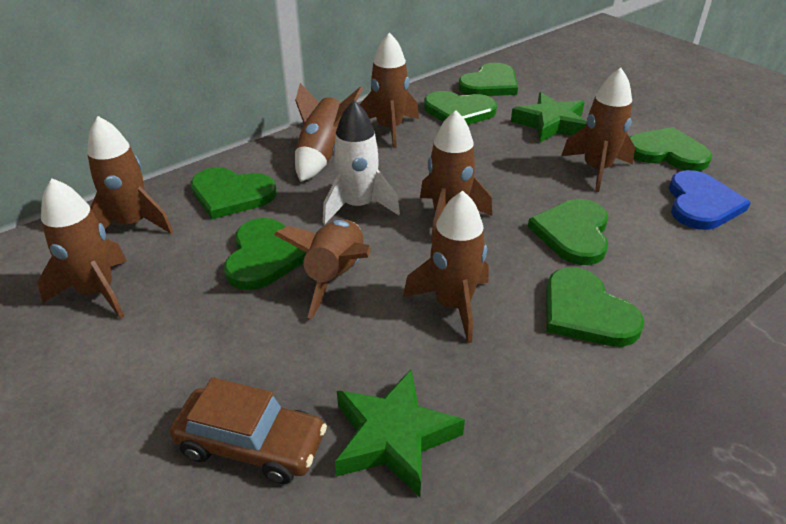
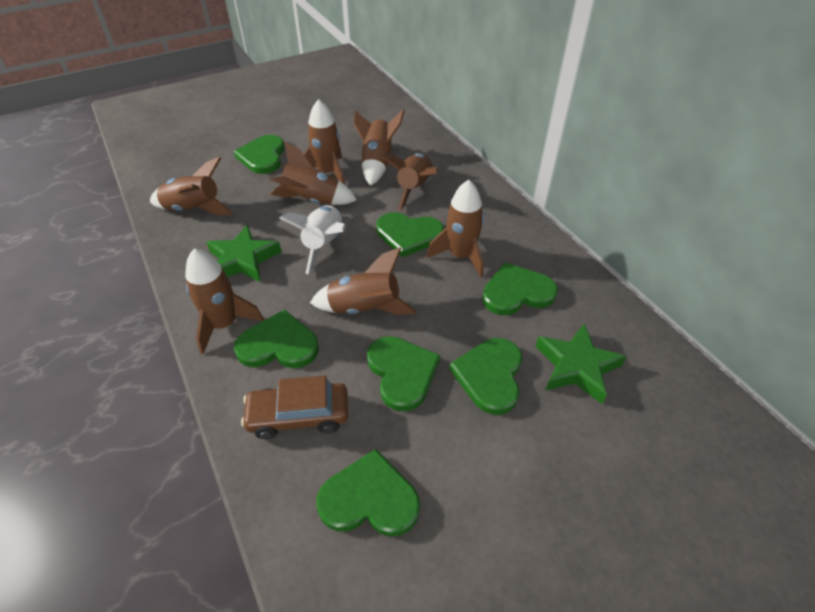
blue heart: [669,170,751,230] = 1 -> none = 0

